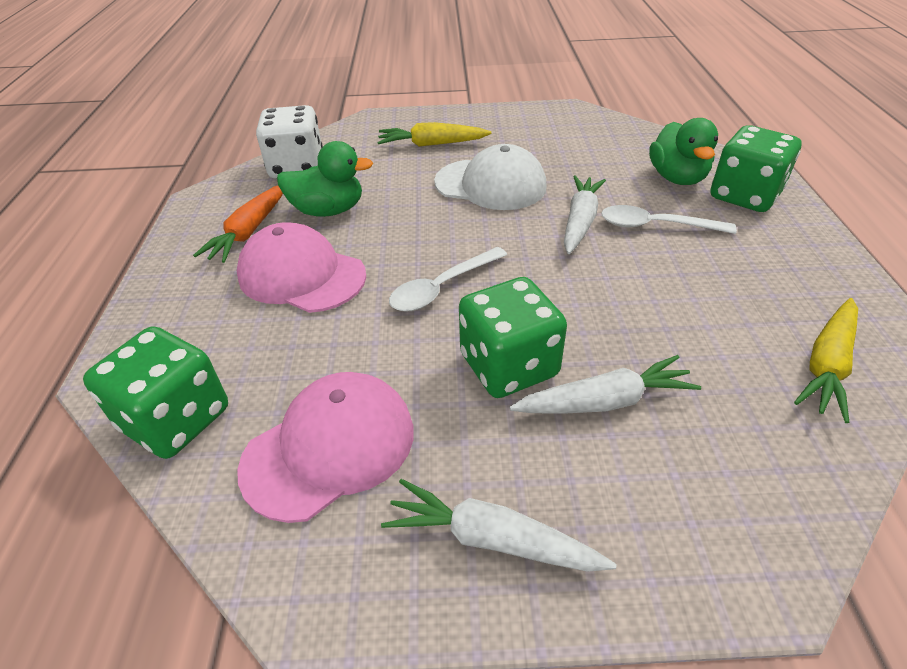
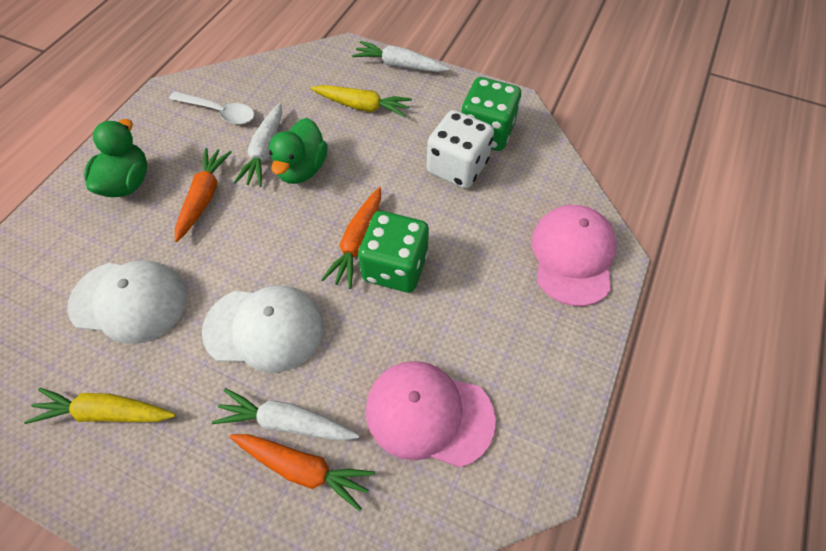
green dice: [83,326,228,459] [459,277,567,398] [711,125,802,212] = 3 -> [358,211,429,293] [461,77,521,151] = 2
orange carrot: [193,186,283,263] = 1 -> [175,148,232,242] [230,434,375,511] [321,187,381,289] = 3
white cap: [434,144,547,210] = 1 -> [67,260,187,344] [202,285,324,373] = 2
white spoon: [389,247,507,312] [601,205,737,234] = 2 -> [169,91,254,125] = 1

